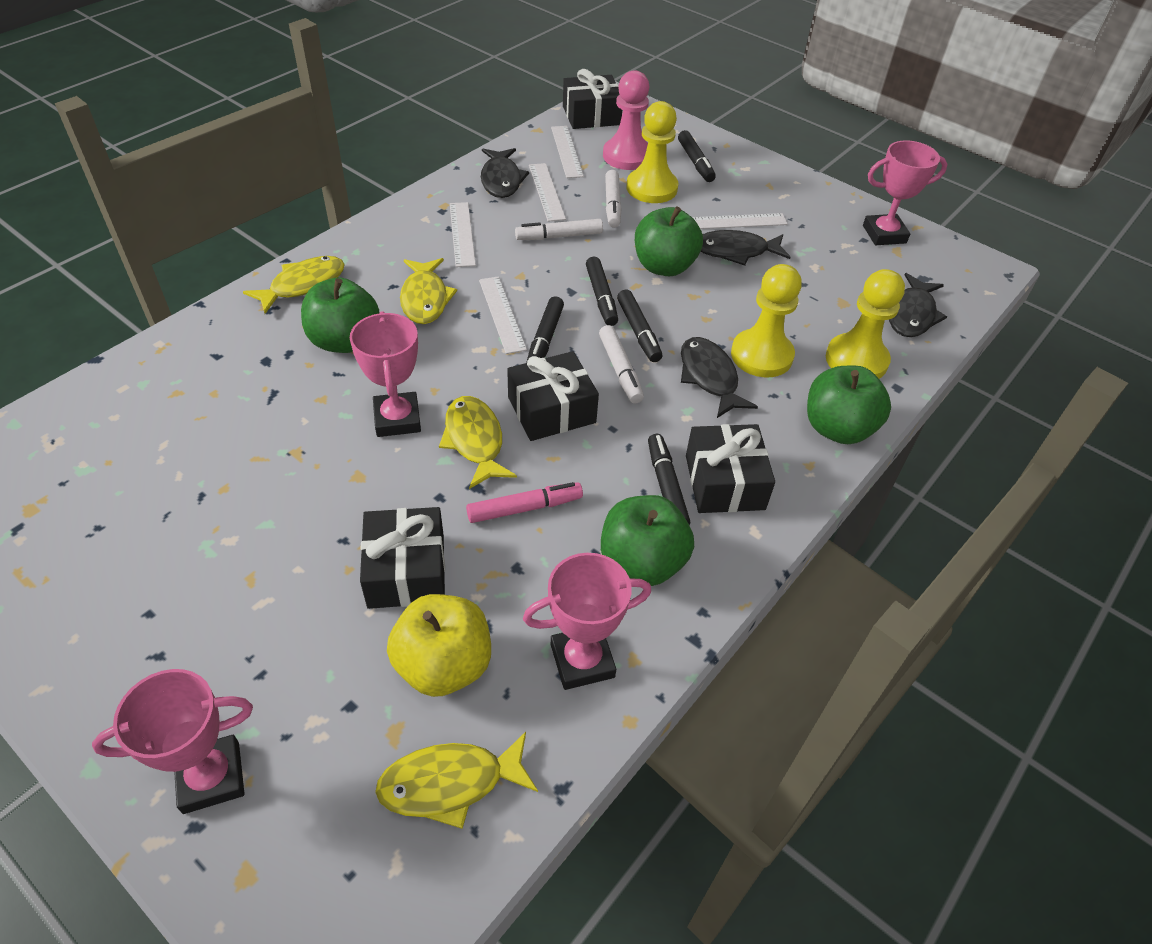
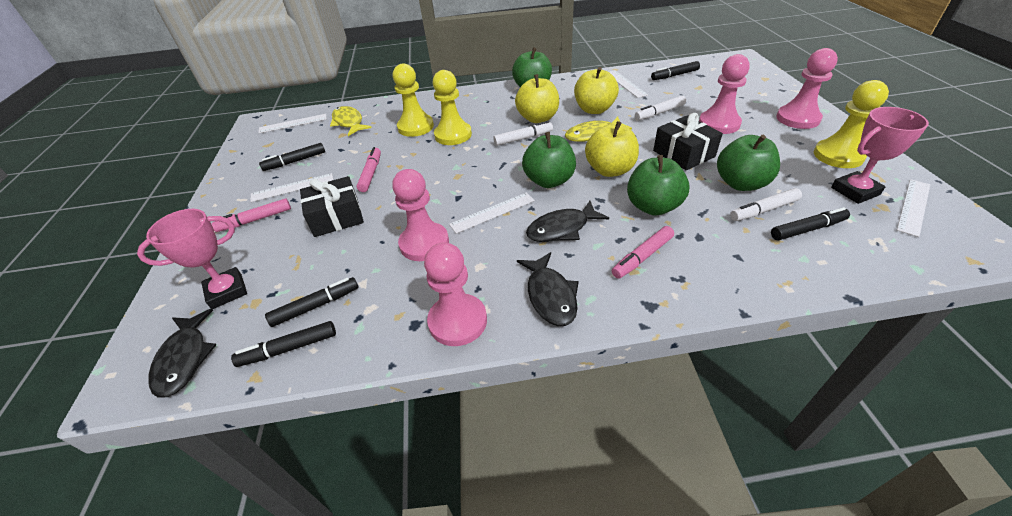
black fish: [481,148,529,198] [681,337,758,418] [701,230,791,266] [889,273,947,337] = 4 -> [148,309,216,398] [517,252,579,326] [526,201,609,242] = 3
black gift: [360,507,445,609] [507,351,599,441] [563,69,622,129] [686,424,775,513] = 4 -> [300,176,364,237] [653,113,723,170] = 2
pink marker: [466,482,583,523] = 1 -> [212,199,291,232] [357,147,381,192] [612,226,674,279] = 3
pink pawn: [603,70,649,170] = 1 -> [392,169,449,261] [424,242,487,346] [699,54,750,134] [776,48,838,129] = 4
pink trophy: [92,669,253,814] [350,311,421,437] [523,553,651,690] [863,140,947,245] = 4 -> [137,209,247,309] [831,107,929,204] = 2
yellow apple: [387,594,491,697] = 1 -> [515,74,559,123] [574,67,619,114] [585,121,639,177] = 3
yellow fish: [243,256,345,314] [375,732,538,829] [400,258,457,324] [439,396,517,489] = 4 -> [330,106,372,136] [565,117,632,142] = 2

